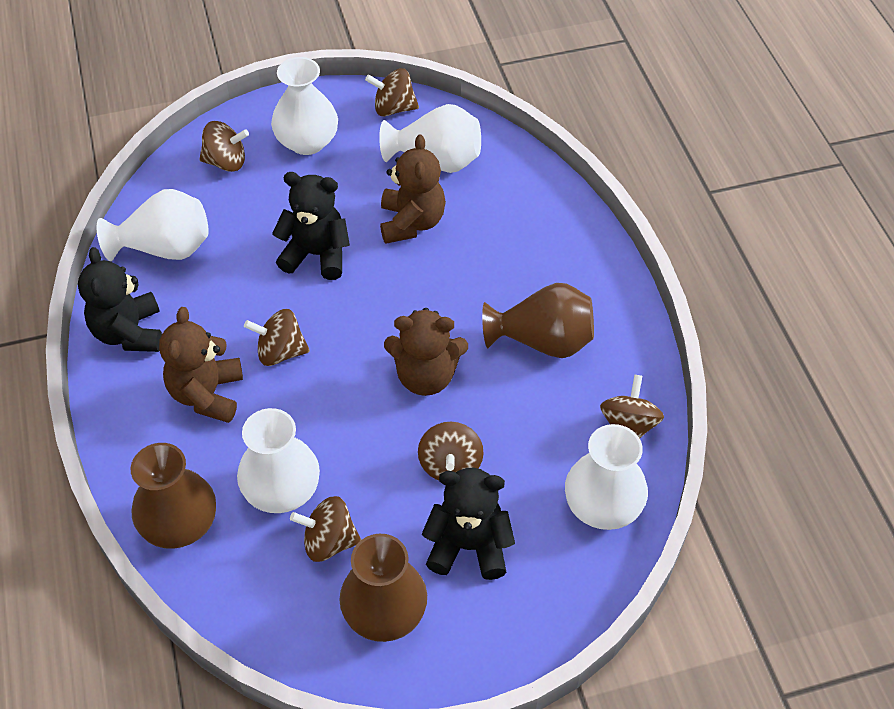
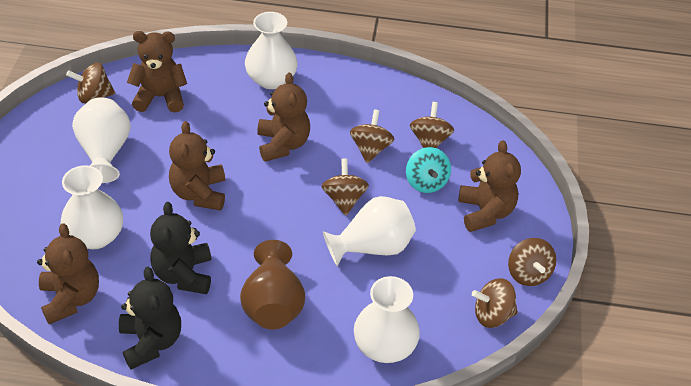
black teddy bear: [78,247,162,352] [272,172,350,280] [422,468,515,580] = 3 -> [119,267,181,369] [150,202,211,294] = 2
brown teddy bear: [159,307,243,423] [380,134,446,244] [384,308,468,396] = 3 -> [37,223,99,324] [127,31,187,113] [169,121,225,211] [257,73,310,162] [458,140,521,232] = 5
brown vase: [131,443,216,549] [339,534,427,642] [482,283,594,358] = 3 -> [240,240,305,329] = 1
turquoise spinning top: none = 0 -> [406,147,451,193] = 1

